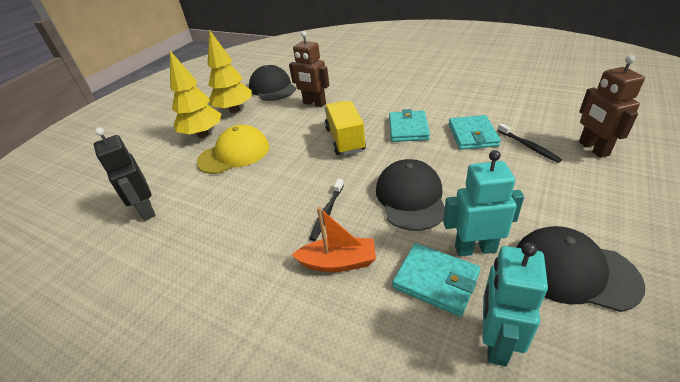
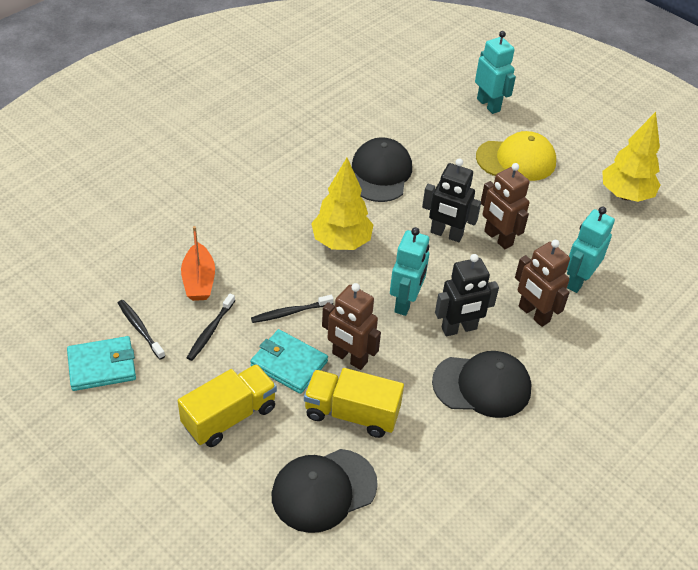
black robot: [94,127,155,221] = 1 -> [422,159,481,242] [435,254,499,336] = 2
black toothbrush: [309,179,344,241] [497,123,562,163] = 2 -> [118,300,165,359] [187,294,235,361] [251,295,334,323] = 3
brown robot: [289,31,329,107] [579,55,645,158] = 2 -> [322,283,381,370] [481,163,530,249] [515,240,570,327] = 3
turquoise robot: [443,150,524,256] [483,242,548,366] = 2 -> [390,227,429,316] [475,31,516,114] [567,207,615,293] = 3
turquoise wallet: [389,109,430,142] [392,243,480,317] [449,115,501,150] = 3 -> [67,336,136,391] [250,329,328,394] = 2
yellow truck: [325,101,366,155] = 1 -> [178,364,277,447] [304,368,404,438] = 2

